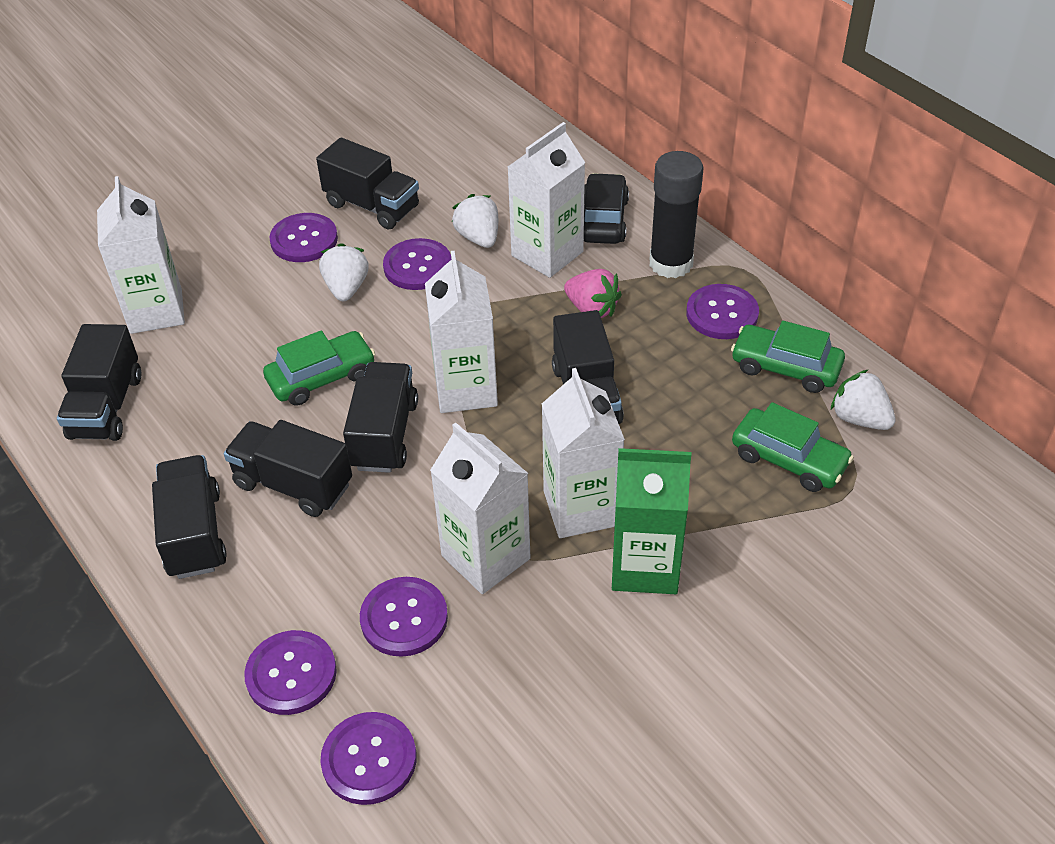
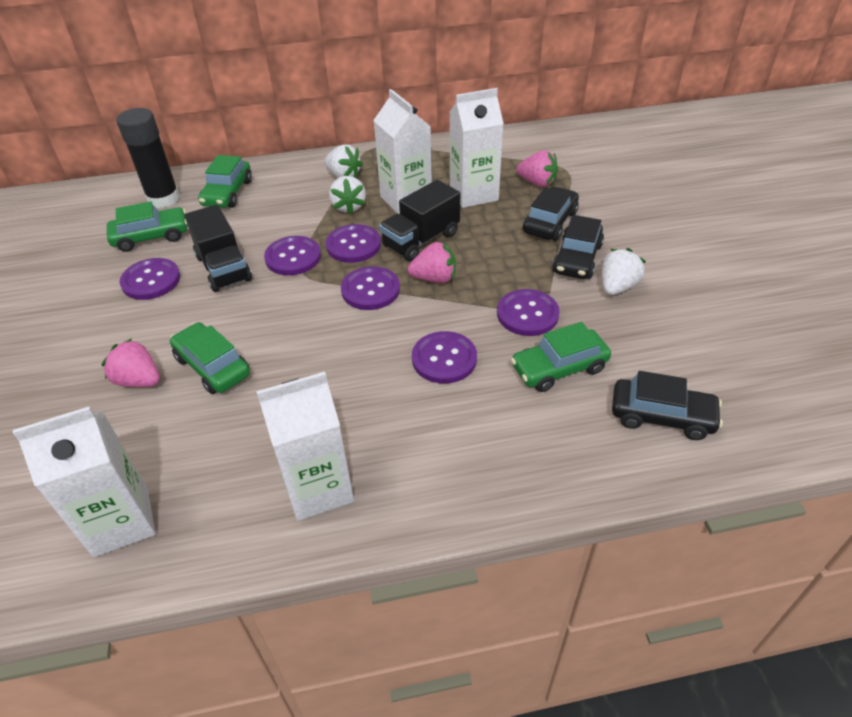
black car: [584,173,629,244] = 1 -> [523,186,579,241] [552,215,604,279] [612,371,723,440] = 3
black truck: [57,324,141,441] [152,455,227,579] [224,420,352,517] [316,138,419,230] [343,362,418,473] [552,310,624,424] = 6 -> [184,205,252,292] [379,180,460,261] = 2
green car: [263,330,375,406] [731,321,845,393] [732,402,854,492] = 3 -> [107,201,187,252] [170,322,250,394] [198,155,252,208] [511,322,611,392] = 4
green carton: [612,448,691,594] = 1 -> none = 0
pink strawberry: [564,269,622,318] = 1 -> [101,338,160,387] [408,242,456,283] [517,150,558,187] = 3
white carton: [97,176,185,334] [425,251,498,413] [430,422,530,594] [508,122,585,278] [542,368,625,538] = 5 -> [13,406,156,557] [256,372,354,521] [373,89,432,214] [450,88,504,208] = 4

